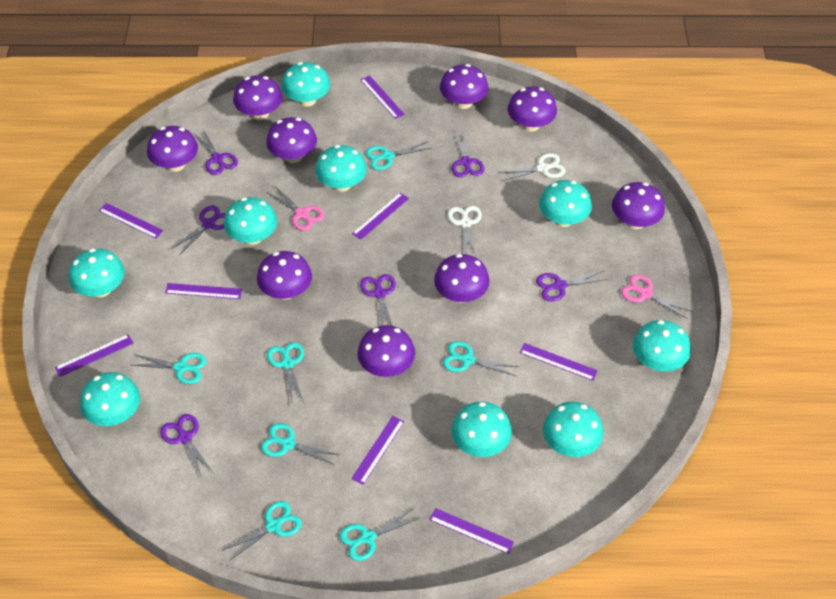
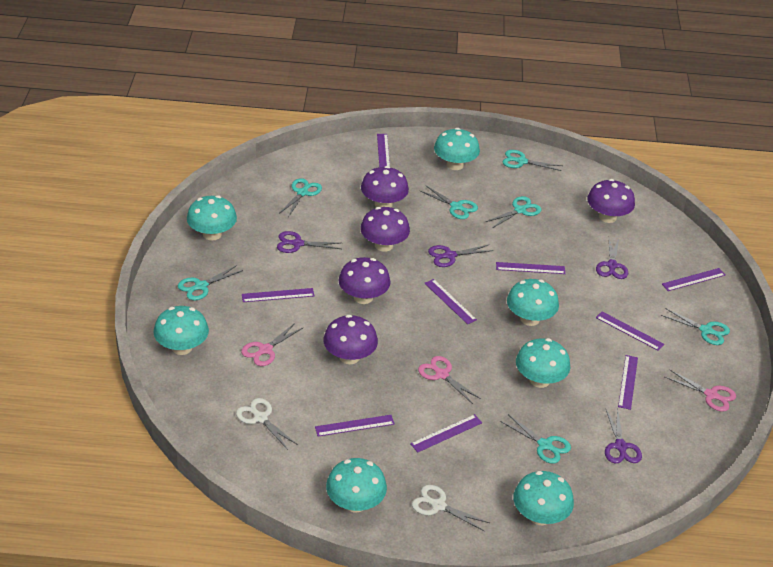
pink scissors: [266,186,325,231] [621,274,693,319] = 2 -> [241,323,303,366] [418,356,481,404] [665,369,736,412] = 3
purple mushroom: [147,126,198,172] [233,75,282,120] [257,251,312,300] [266,117,317,163] [357,325,415,377] [434,254,490,303] [440,64,488,109] [507,87,557,132] [612,182,665,229] = 9 -> [323,315,378,364] [339,257,390,304] [360,207,410,252] [361,166,409,207] [587,179,635,223] = 5
purple ruler: [55,334,134,377] [99,203,163,238] [165,283,242,299] [351,416,404,485] [352,193,409,240] [360,75,405,119] [429,508,514,554] [519,343,598,381] = 8 -> [242,288,315,302] [315,415,395,437] [377,134,390,167] [410,414,482,453] [424,279,477,324] [496,262,565,274] [596,312,664,351] [618,355,638,410] [662,268,725,291] = 9
purple scissors: [160,414,214,478] [171,205,226,255] [194,129,238,175] [360,274,396,326] [452,130,485,178] [536,271,608,302] = 6 -> [277,231,341,253] [428,244,494,267] [596,239,628,279] [605,407,642,463] = 4
turquoise mushroom: [69,248,125,297] [80,372,140,426] [224,197,277,245] [282,62,330,107] [315,145,367,192] [451,402,512,457] [539,180,592,227] [543,402,604,457] [633,320,691,371] = 9 -> [153,306,209,355] [187,195,237,241] [326,458,387,513] [434,128,480,170] [507,279,559,326] [513,471,574,525] [516,338,571,388] = 7

